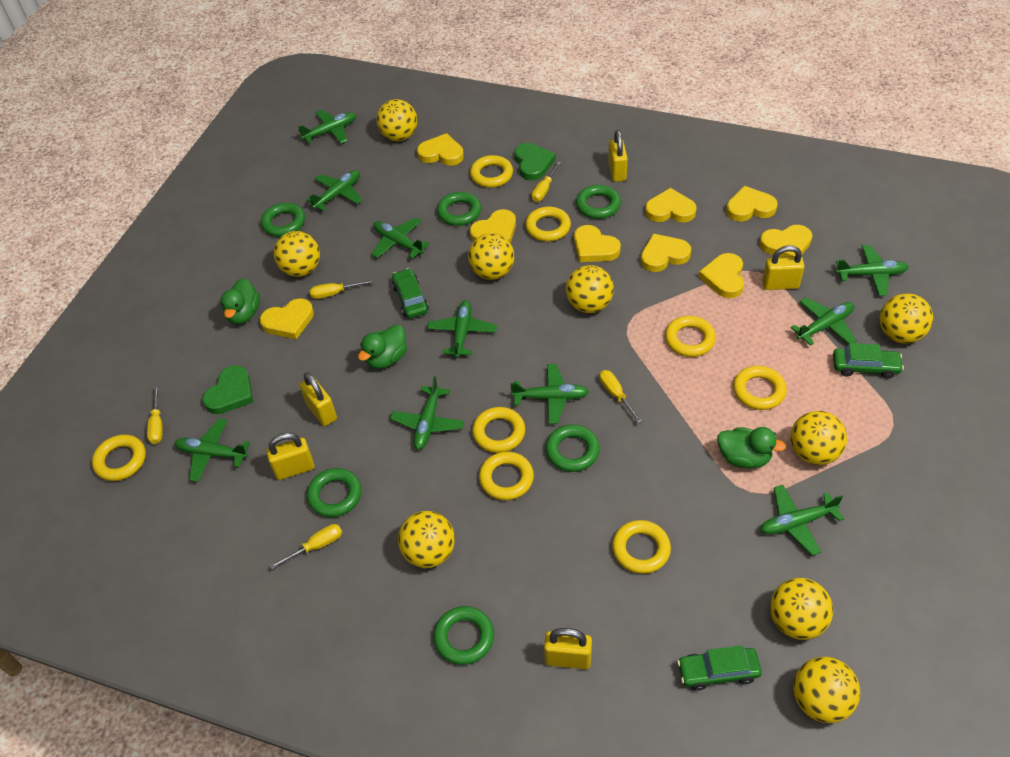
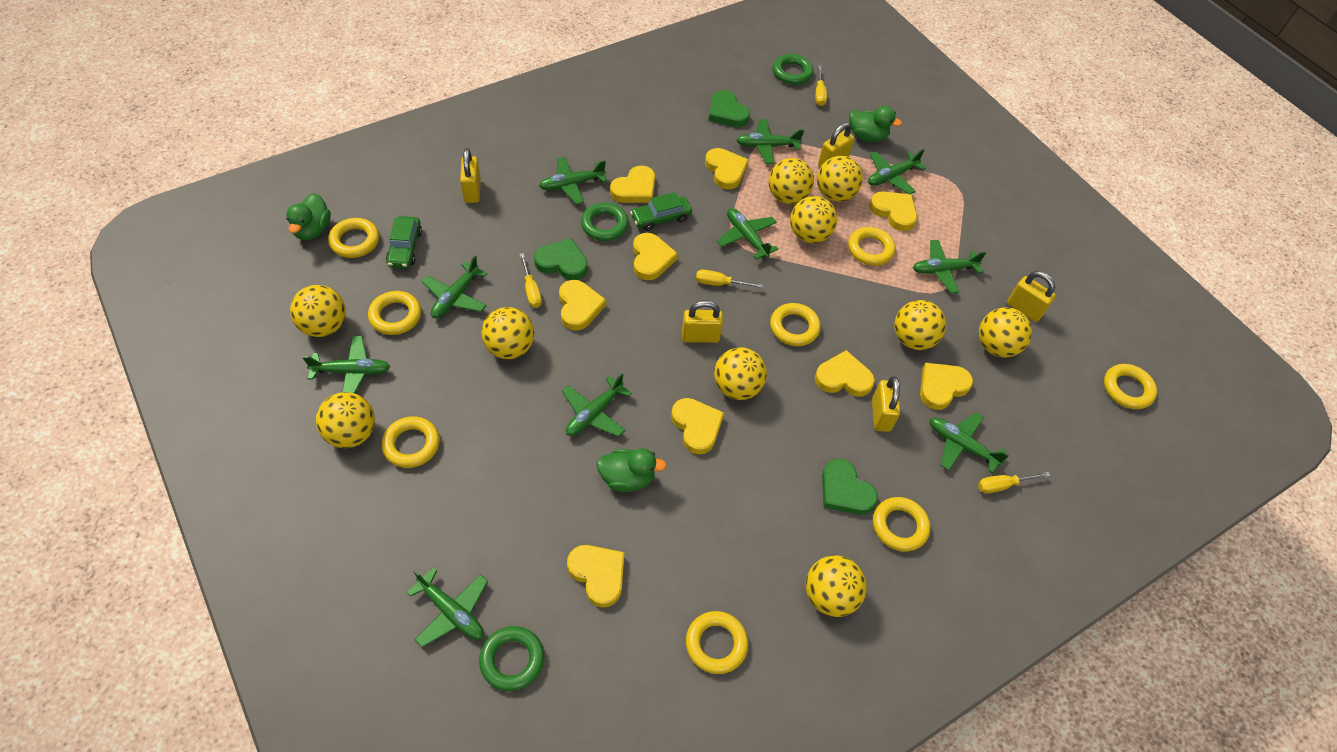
green car: [392,268,429,319] [677,646,762,691] [833,343,904,379] = 3 -> [386,216,422,268] [630,192,692,231] = 2
green heart: [202,365,253,414] [515,143,555,181] = 2 -> [534,238,588,280] [709,90,750,127] [822,459,878,515] = 3
green ring: [261,203,305,237] [307,468,362,517] [433,606,494,665] [437,192,481,226] [546,424,600,472] [576,185,621,219] = 6 -> [479,626,544,691] [581,203,629,241] [772,54,813,85] = 3
yellow ball: [274,231,320,277] [376,99,417,141] [398,511,455,568] [468,233,515,280] [566,265,614,313] [770,578,833,640] [790,411,847,465] [793,656,860,723] [880,293,933,343] = 9 -> [290,285,346,337] [316,392,375,448] [481,307,534,359] [714,347,767,400] [769,158,814,204] [790,196,837,243] [806,555,867,617] [817,156,863,202] [894,300,946,350] [979,307,1032,358] = 10
yellow screwdriver: [147,386,163,444] [269,524,342,569] [310,279,374,299] [532,161,561,202] [599,370,642,424] = 5 -> [520,253,542,308] [696,270,763,288] [815,65,827,106] [978,472,1050,494] = 4

